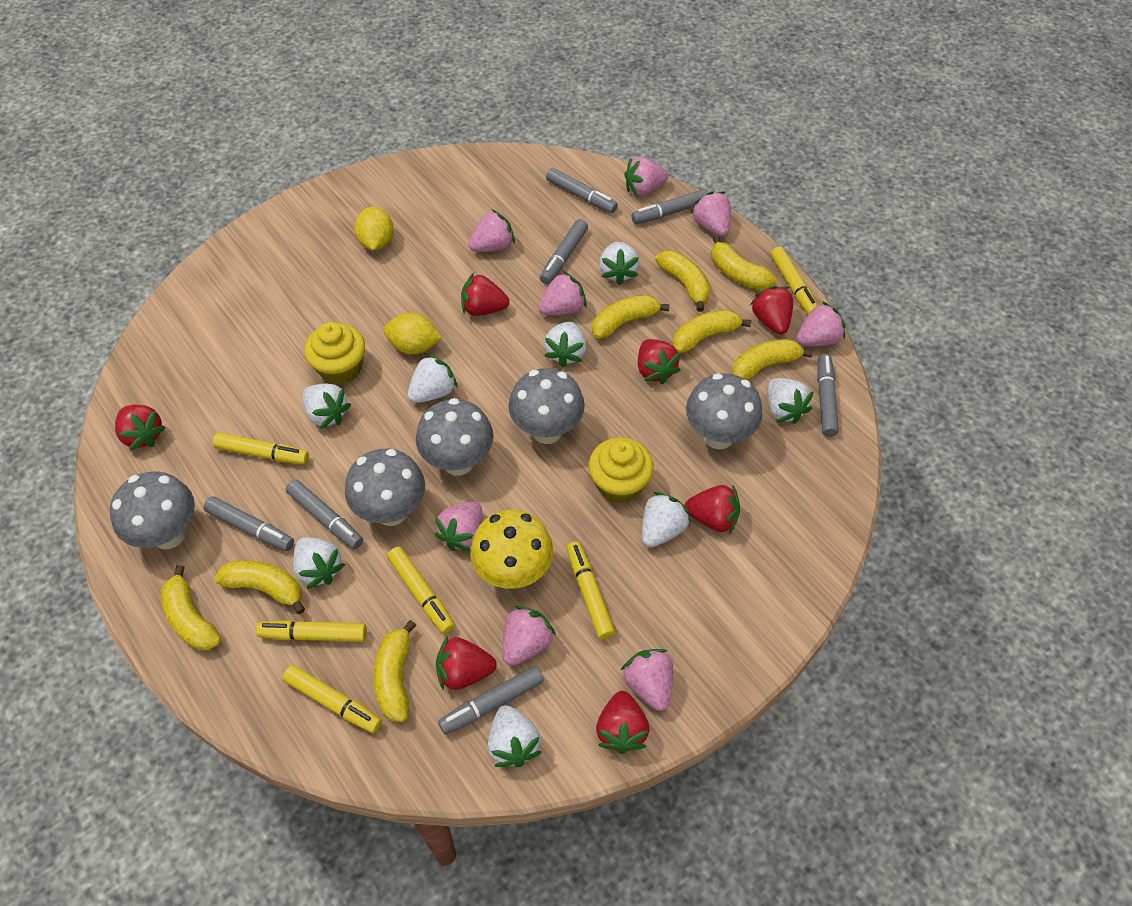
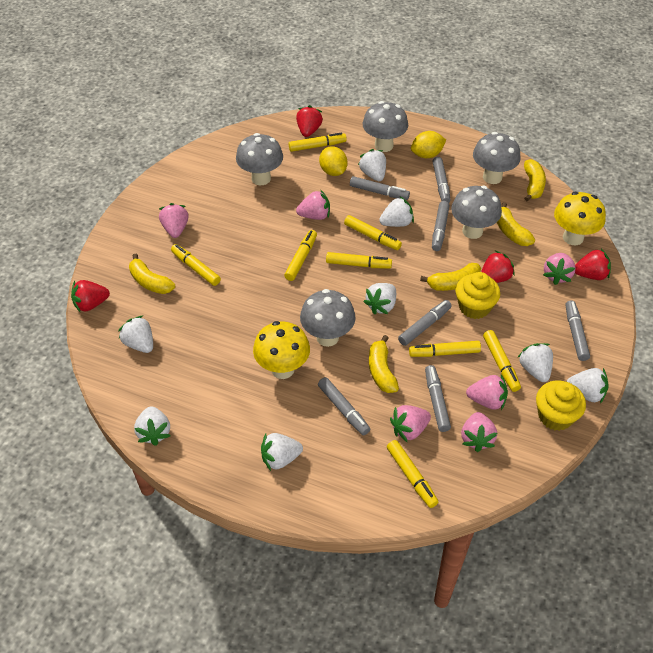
pink strawberry: [435,501,483,551] [469,209,515,252] [502,606,556,666] [539,271,587,315] [621,649,673,711] [624,157,668,196] [690,191,731,236] [796,301,845,346] = 8 -> [159,203,189,238] [296,189,330,220] [390,405,431,442] [461,412,497,452] [466,375,508,410] [543,253,576,285] = 6
red strawberry: [115,405,166,450] [436,636,497,690] [461,273,509,316] [596,691,649,754] [638,339,681,385] [685,485,740,533] [750,286,793,334] = 7 -> [71,280,110,313] [296,105,323,137] [481,251,515,283] [575,248,611,280] = 4
yellow banana: [161,565,221,651] [214,560,305,614] [373,620,416,722] [592,295,670,339] [655,251,711,312] [673,310,751,353] [711,235,776,290] [732,339,813,380] = 8 -> [129,254,175,294] [369,335,399,393] [420,263,481,291] [497,202,535,246] [524,159,546,201] = 5
yellow marker: [213,433,309,465] [256,620,367,642] [282,665,382,734] [387,547,455,634] [566,541,615,640] [770,247,818,314] = 6 -> [171,244,221,286] [284,230,317,281] [289,132,347,152] [326,252,392,269] [344,215,402,250] [387,440,438,508] [409,341,481,357] [483,330,521,392] = 8
yellow mushroom: [470,510,553,589] = 1 -> [253,321,310,379] [554,192,606,245] = 2

